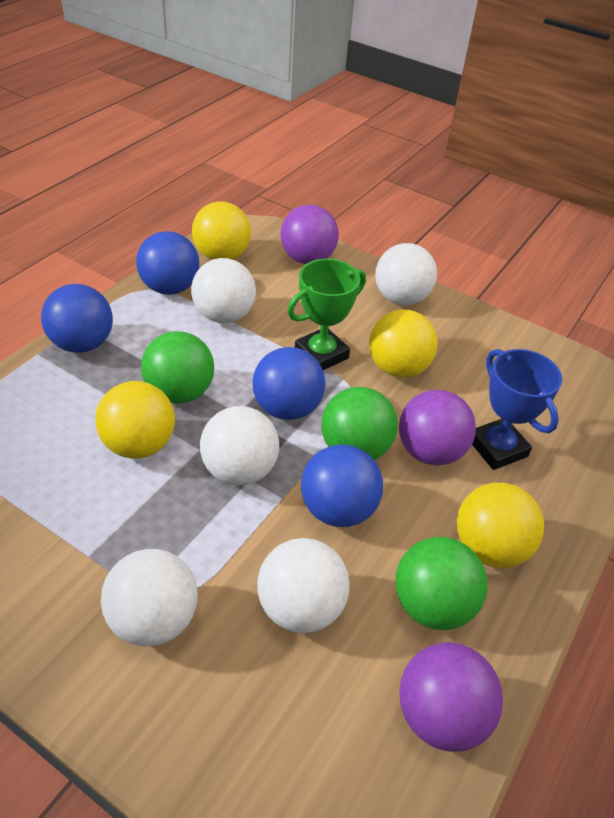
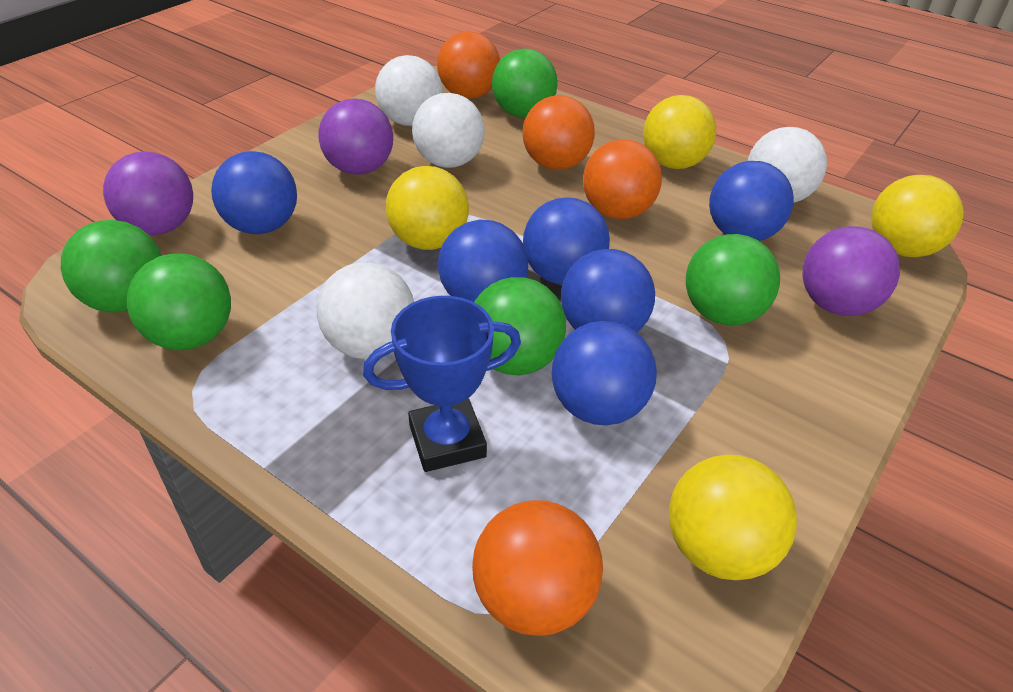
blue ball: [41,284,113,353] [136,231,199,295] [252,347,325,420] [301,444,383,527] = 4 -> [211,151,297,234] [438,220,528,302] [523,197,610,285] [552,321,657,425] [561,249,655,332] [709,161,794,241] = 6
green ball: [141,331,214,404] [321,387,398,460] [395,537,487,630] = 3 -> [61,220,162,313] [127,253,231,350] [474,277,566,375] [492,49,558,118] [686,234,780,325] = 5
green trophy: [287,259,366,370] = 1 -> none = 0
orange ball: none = 0 -> [437,31,500,99] [472,500,603,636] [522,95,595,170] [583,139,662,219] = 4
white ball: [101,549,198,647] [191,258,256,323] [200,406,279,485] [257,538,350,633] [375,243,437,305] = 5 -> [317,262,414,359] [375,55,443,126] [412,93,485,168] [748,127,827,203] = 4

